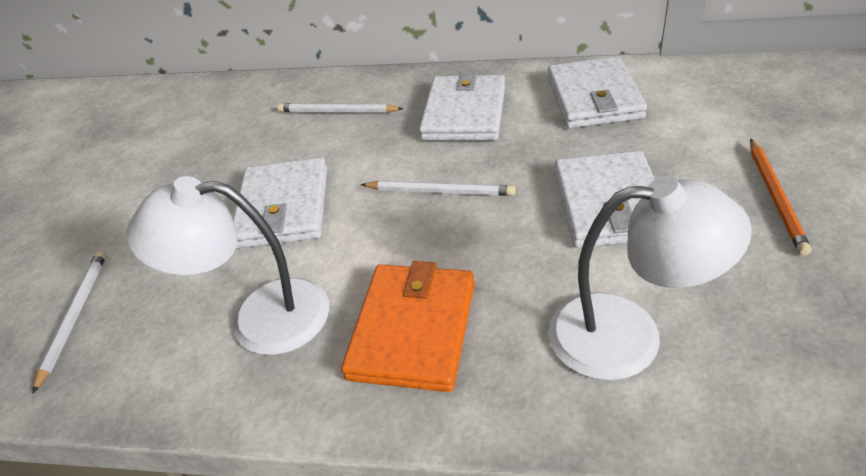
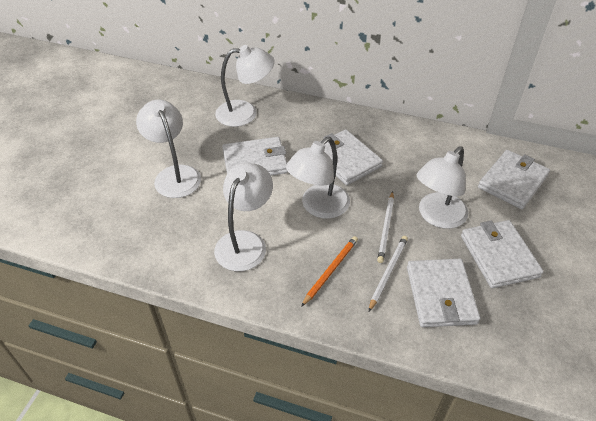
orange wallet: [341,261,475,392] = 1 -> none = 0
white lamp: [126,176,329,355] [548,176,752,380] = 2 -> [136,100,201,198] [214,163,273,271] [215,45,275,127] [286,137,350,219] [417,146,468,229] = 5
white pencil: [33,250,107,394] [277,103,404,113] [361,181,515,196] = 3 -> [369,236,408,311] [377,191,394,263] = 2
white wallet: [233,157,327,249] [419,71,505,141] [548,56,647,128] [554,150,655,248] = 4 -> [222,137,288,176] [320,129,383,185] [407,259,481,327] [461,220,544,288] [478,150,550,209] = 5

